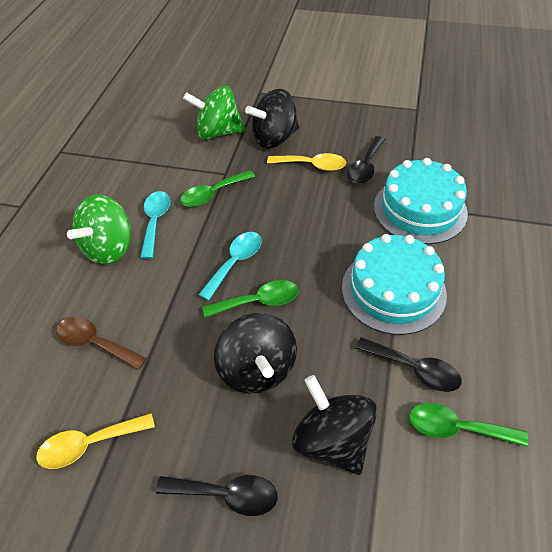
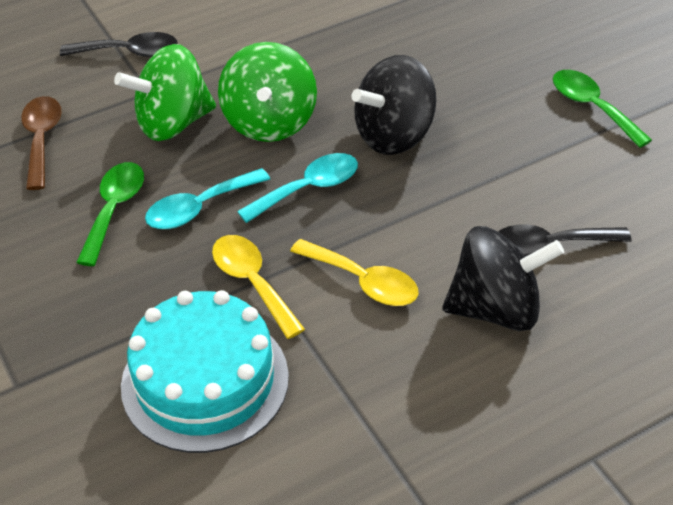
black spinning top: [214,313,297,394] [245,89,299,148] [292,375,377,475] = 3 -> [352,55,436,155] [442,226,564,331] = 2
black spoon: [156,475,278,516] [348,136,385,183] [355,337,462,392] = 3 -> [60,32,178,57] [498,224,632,257] = 2
green spoon: [180,170,255,207] [202,280,298,318] [409,403,528,447] = 3 -> [76,162,144,266] [553,70,652,148] = 2
turquoise cake: [342,234,447,335] [374,158,468,244] = 2 -> [121,290,289,453] = 1

